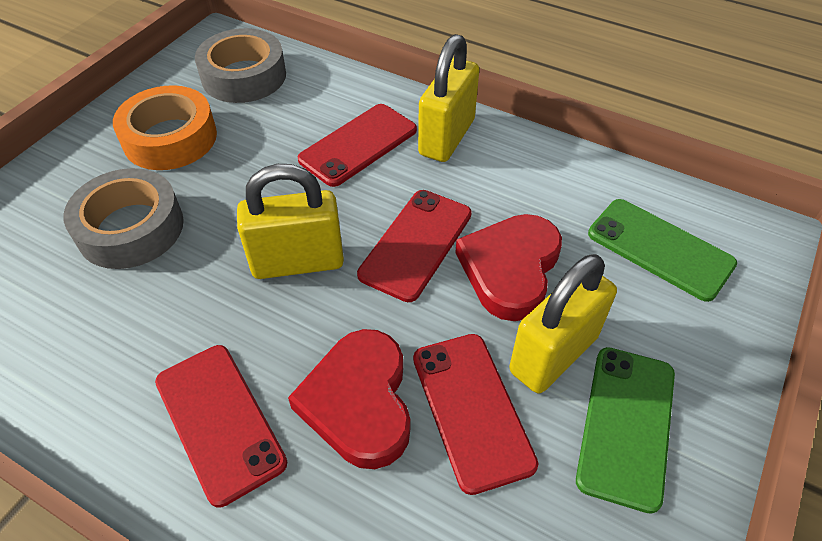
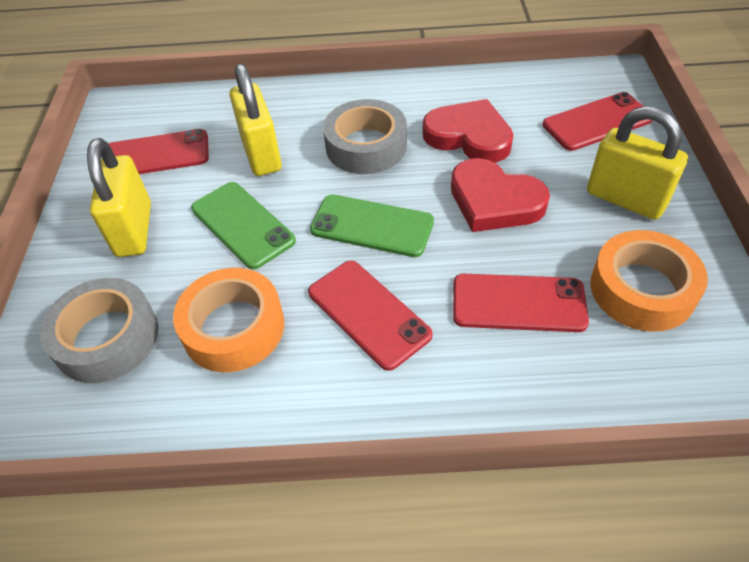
orange tape: [113,85,217,170] = 1 -> [173,268,285,372] [590,230,708,332] = 2

